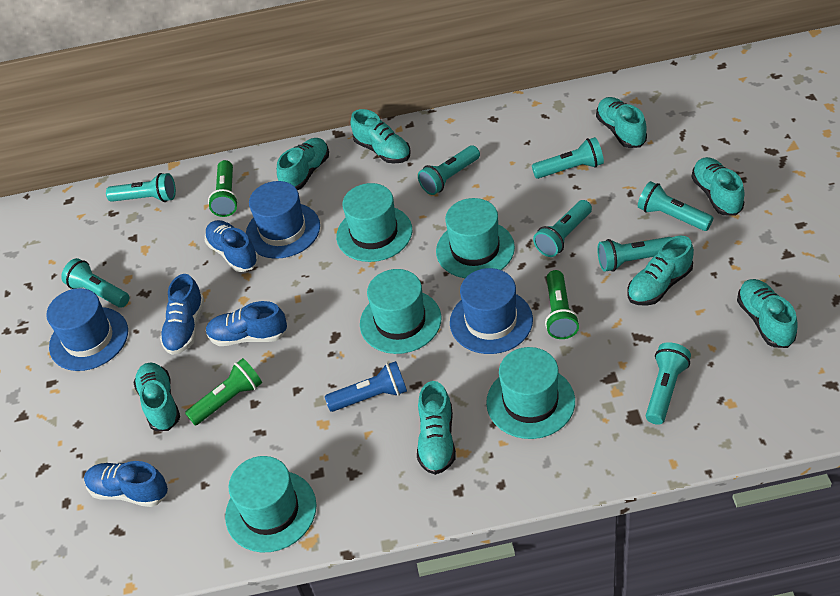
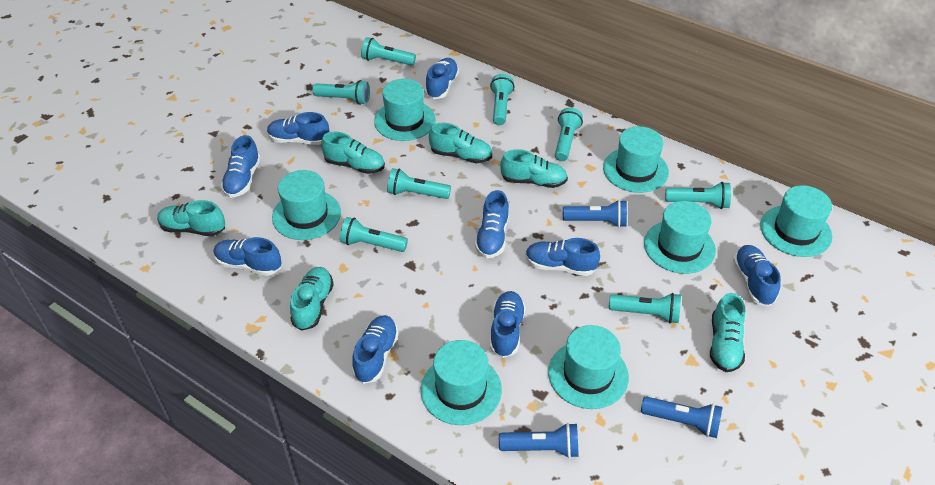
blue flashlight: [325,361,407,412] = 1 -> [499,423,578,458] [563,200,627,227] [641,396,722,438] = 3
blue hat: [46,288,128,371] [246,181,320,259] [450,268,533,354] = 3 -> none = 0
blue shoe: [84,461,168,507] [160,274,204,355] [205,220,259,272] [206,301,287,346] = 4 -> [214,237,281,276] [221,135,261,198] [267,112,329,145] [352,315,399,384] [425,58,459,99] [475,190,509,258] [490,291,526,358] [525,238,600,276] [733,245,781,307] = 9
green flashlight: [185,358,262,425] [208,160,238,217] [545,270,579,339] = 3 -> none = 0
turquoise hat: [225,456,316,553] [336,183,412,262] [360,269,441,354] [436,198,515,278] [486,347,575,439] = 5 -> [272,170,341,240] [374,79,436,141] [421,340,502,425] [548,325,629,409] [603,126,669,193] [644,201,716,274] [760,185,832,257] = 7
turquoise shoe: [133,362,180,431] [277,138,329,190] [351,109,411,163] [417,381,456,475] [596,97,647,148] [627,236,694,306] [691,157,745,216] [737,279,798,348] = 8 -> [157,200,225,236] [290,267,334,331] [321,132,385,174] [429,123,492,163] [500,149,568,188] [710,293,745,372] = 6

